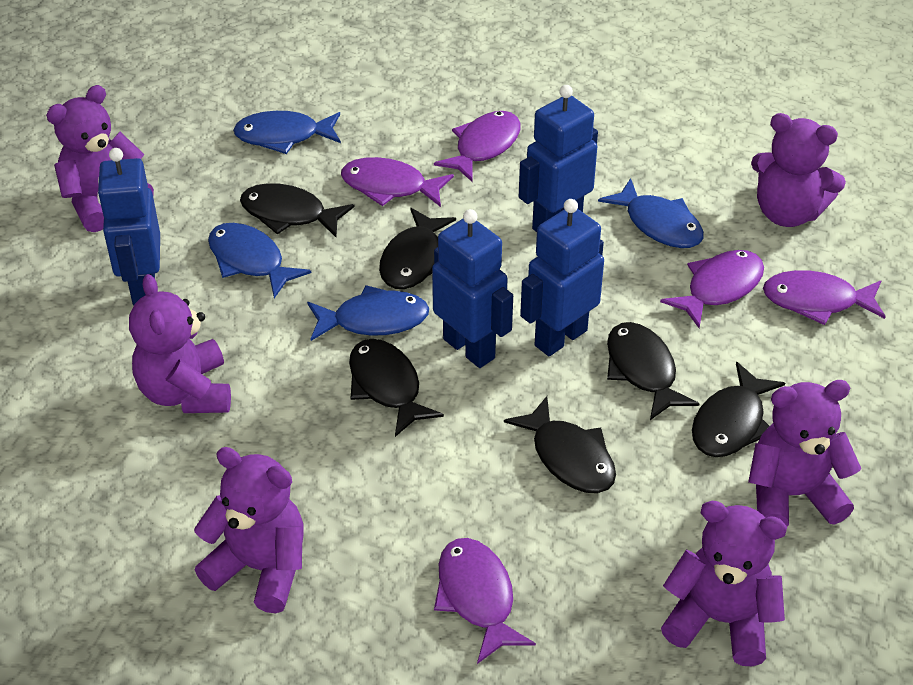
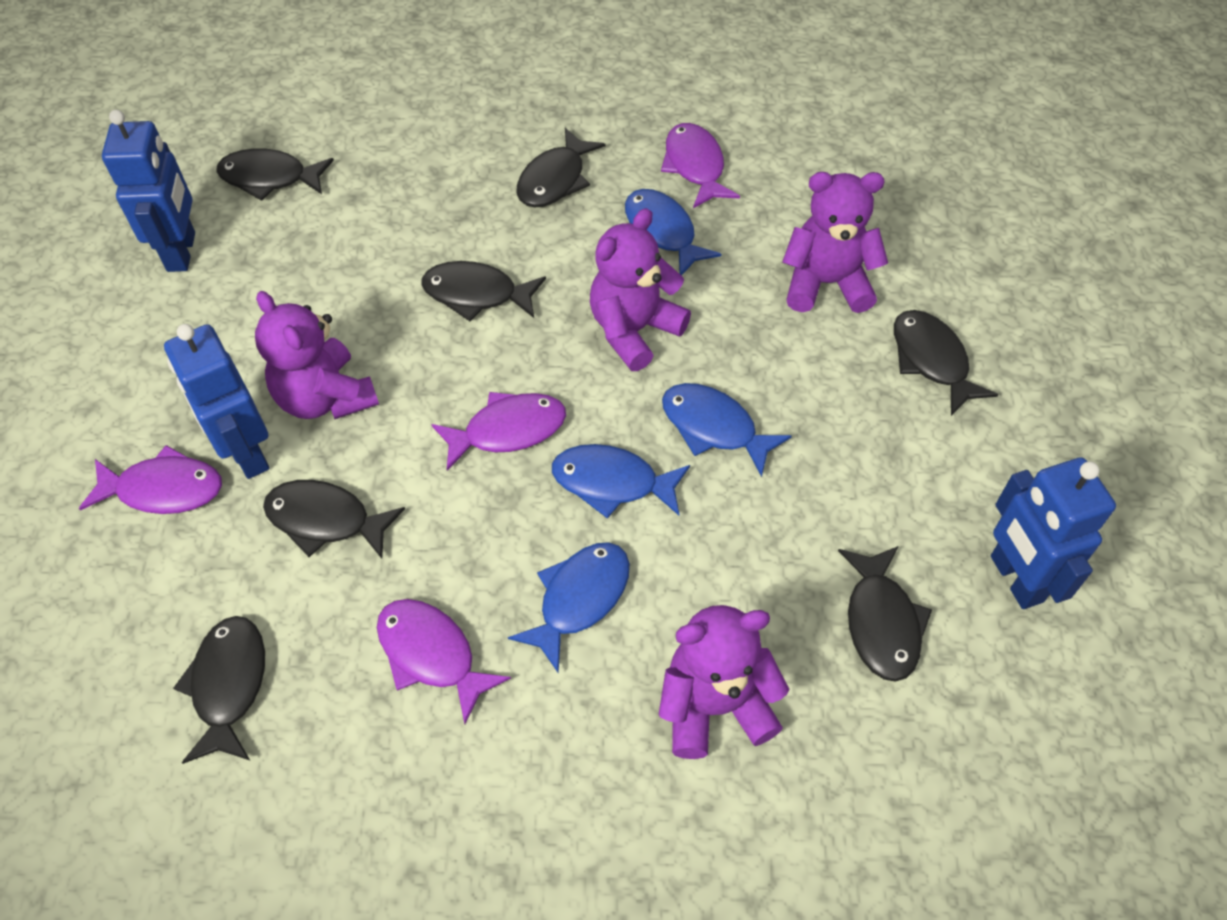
black fish: [240,183,355,237] [349,339,444,437] [379,208,456,289] [504,396,616,493] [607,322,700,420] [692,362,785,457] = 6 -> [173,616,265,764] [216,149,334,201] [263,480,405,559] [421,261,546,321] [517,128,605,208] [838,546,932,682] [894,310,998,416] = 7
blue robot: [97,148,160,306] [432,209,513,368] [519,85,598,232] [520,199,604,356] = 4 -> [102,110,195,272] [164,324,270,479] [991,457,1116,609] = 3
purple fish: [341,157,454,207] [434,111,521,182] [434,538,536,664] [660,250,764,328] [763,270,886,325] = 5 -> [79,445,222,514] [377,599,511,724] [431,392,566,471] [661,123,740,208] = 4
purple teddy bear: [46,85,154,232] [129,274,231,413] [194,447,304,613] [661,501,787,666] [748,380,861,527] [751,113,846,227] = 6 -> [255,291,379,419] [590,208,691,371] [659,605,789,759] [782,172,888,313] = 4

